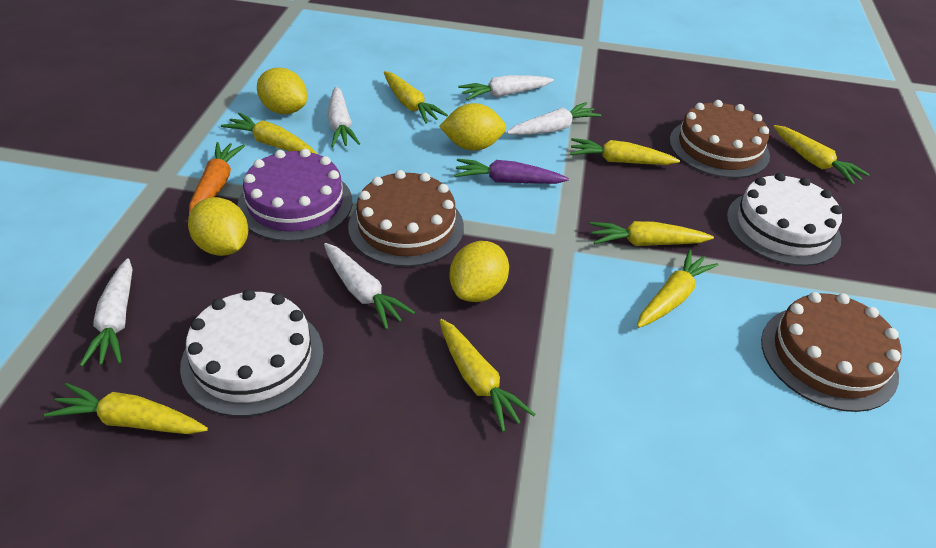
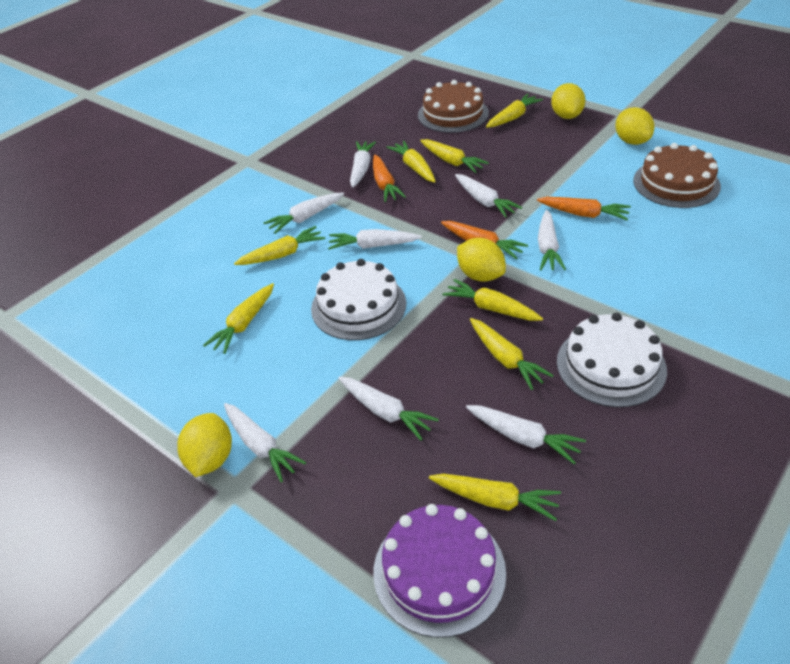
brown cake: [348,170,464,267] [670,100,770,178] [761,292,902,412] = 3 -> [418,80,489,133] [633,143,721,208] = 2
orange carrot: [189,142,245,215] = 1 -> [373,155,406,202] [441,221,528,259] [537,197,631,220] = 3
purple carrot: [454,159,569,184] = 1 -> none = 0
white carrot: [80,258,133,367] [324,243,415,329] [328,86,360,147] [458,75,554,100] [507,102,601,135] = 5 -> [224,403,306,482] [263,193,344,234] [328,229,422,250] [338,377,439,440] [350,141,376,188] [455,174,522,218] [466,405,586,464] [538,210,566,270] = 8

